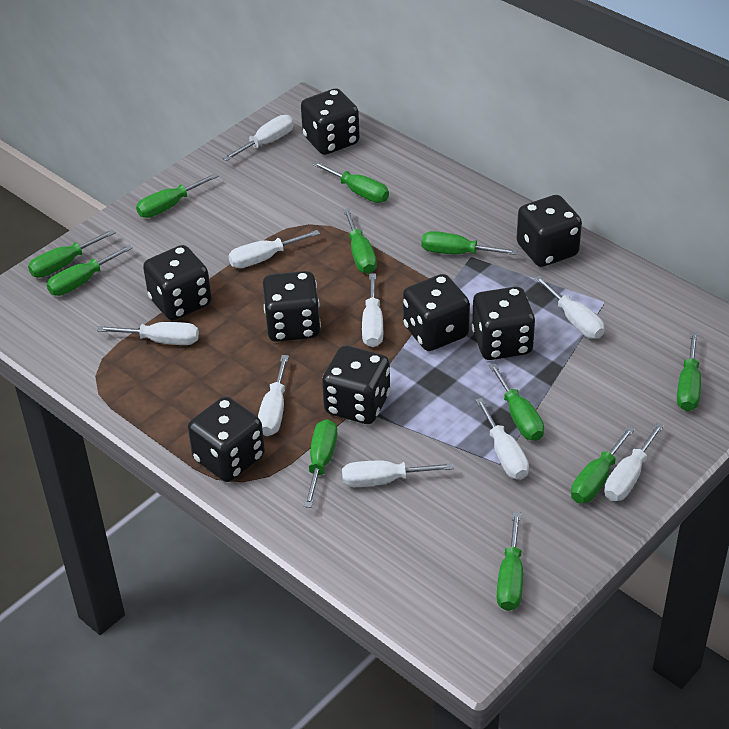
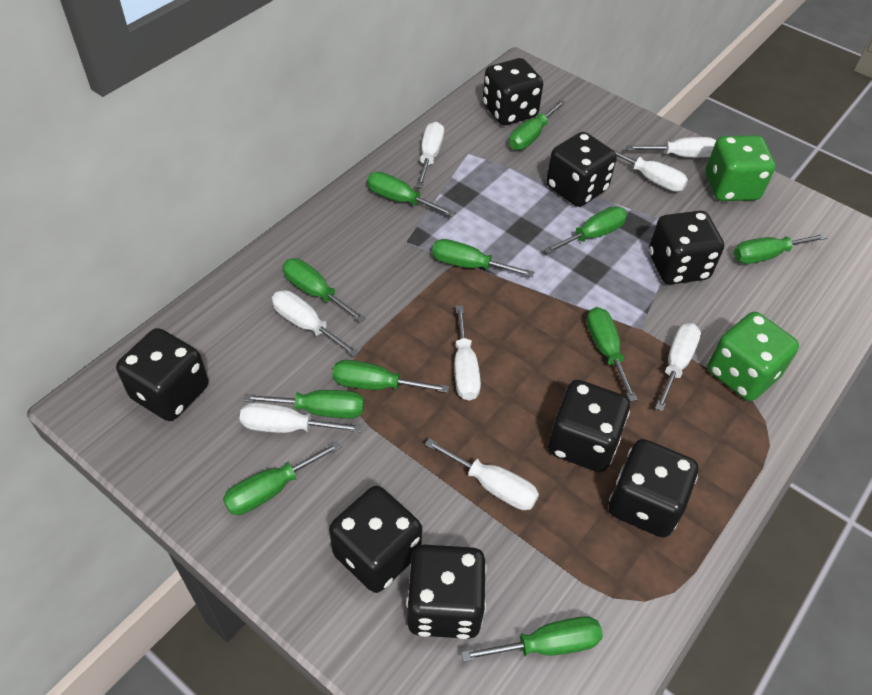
green dice: none = 0 -> [706,135,775,201] [708,312,799,401] = 2
white screwdriver: [97,322,199,345] [223,115,294,161] [228,230,320,268] [258,355,289,436] [342,461,454,487] [362,273,383,347] [475,398,529,480] [534,276,605,339] [604,423,664,501] = 9 -> [239,402,362,433] [272,290,359,357] [416,122,444,188] [425,438,539,510] [454,305,481,401] [610,148,688,191] [626,137,716,157] [655,323,701,411] = 8

